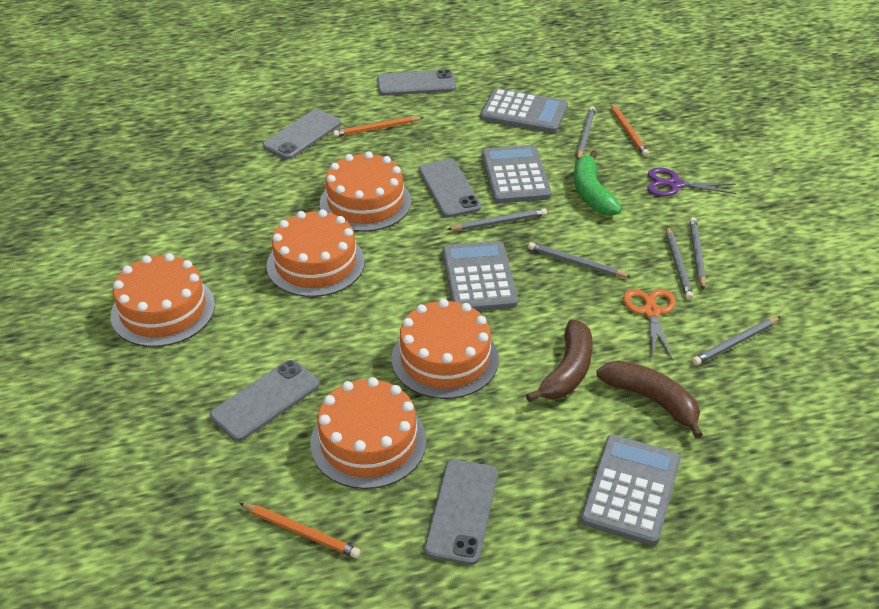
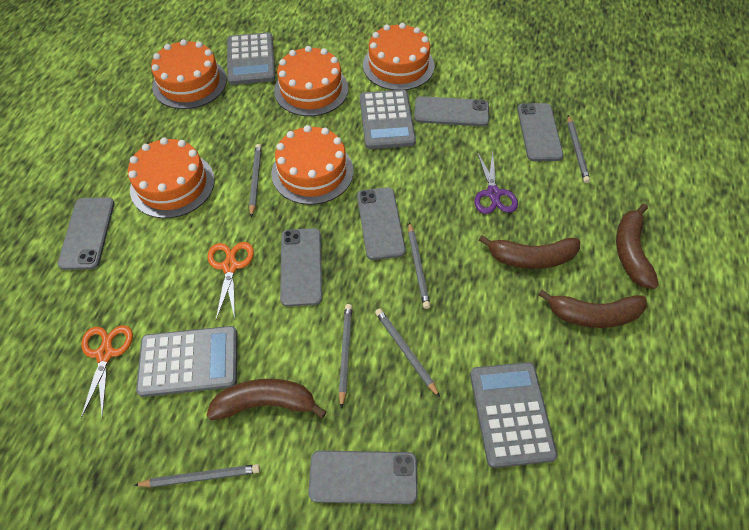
brown banana: [526,319,593,402] [596,360,703,439] = 2 -> [206,379,327,420] [479,235,580,269] [538,290,647,328] [616,204,659,289] = 4
green banana: [574,150,622,216] = 1 -> none = 0
grey phone: [210,360,320,441] [263,109,341,159] [377,69,456,96] [419,159,481,218] [424,460,498,565] = 5 -> [58,197,114,270] [280,228,323,307] [308,450,418,504] [357,187,406,260] [414,96,489,126] [517,103,564,161] = 6
orange pencil: [239,503,360,558] [333,116,424,137] [610,103,649,156] = 3 -> none = 0
orange scissors: [623,289,676,360] = 1 -> [81,325,133,419] [208,242,254,320] = 2

